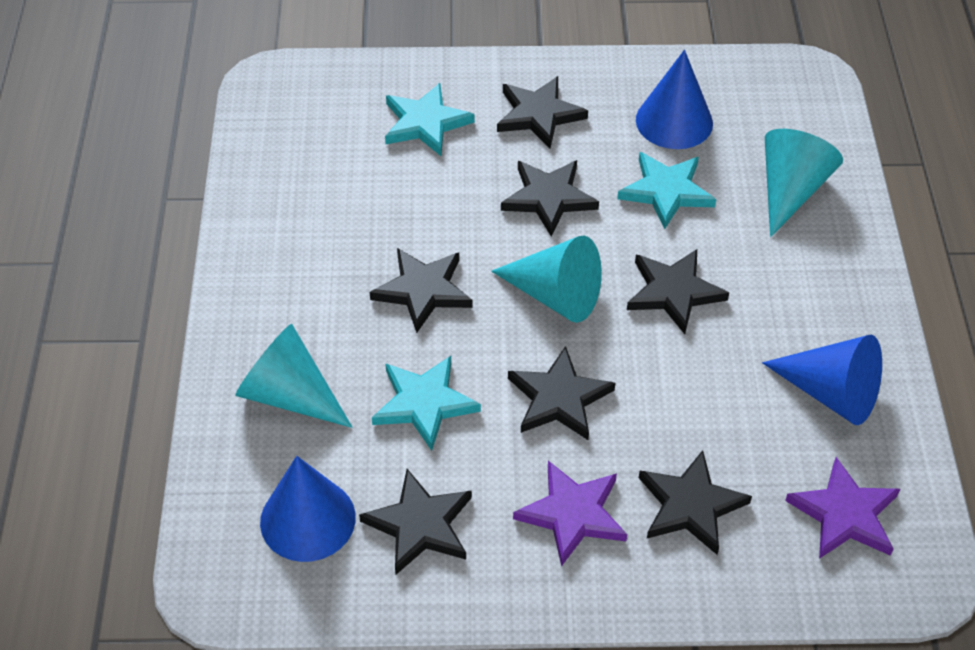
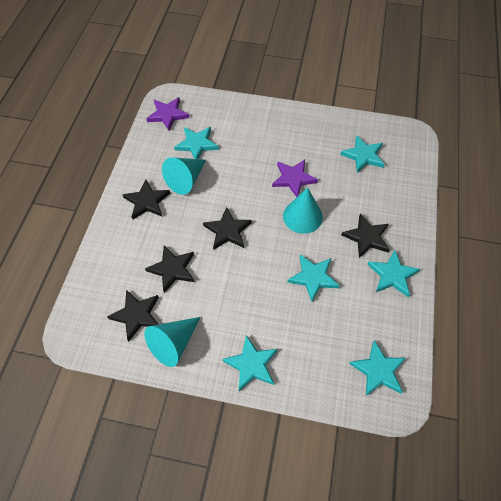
black star: [359,469,472,575] [370,248,473,333] [497,76,588,148] [501,160,599,236] [508,346,615,440] [627,249,729,334] [639,450,752,555] = 7 -> [107,290,159,342] [122,179,170,219] [145,246,194,293] [203,207,252,250] [341,214,390,258] = 5
blue cone: [260,456,356,562] [636,50,713,149] [762,335,882,425] = 3 -> none = 0
turquoise star: [372,356,481,451] [385,83,475,156] [617,152,716,229] = 3 -> [174,127,219,159] [222,335,277,391] [287,254,340,302] [340,135,385,173] [349,340,406,396] [367,250,420,297] = 6

